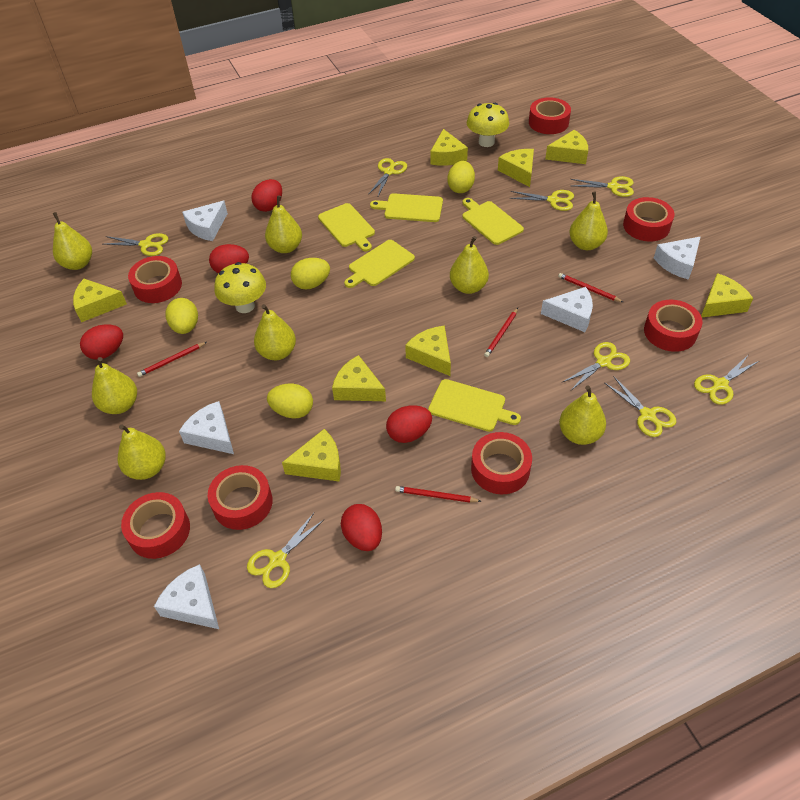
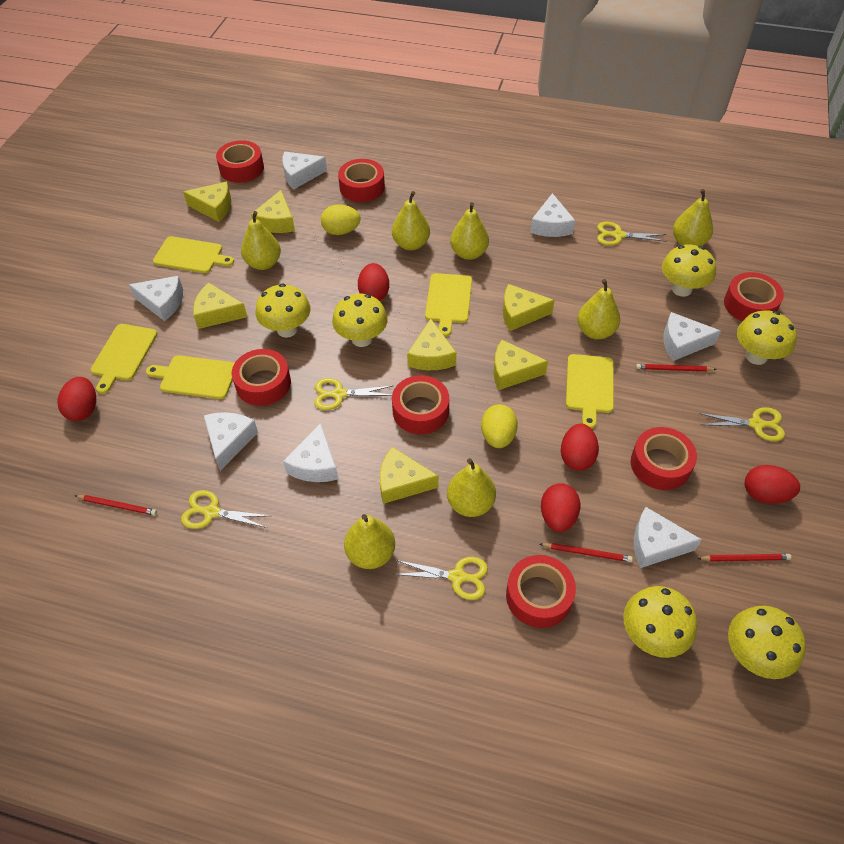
white cheese: [154,564,219,629] [179,401,234,454] [182,201,228,241] [541,287,593,332] [654,237,700,280] = 5 -> [129,276,183,321] [204,412,258,471] [282,152,327,190] [283,423,338,482] [530,193,575,237] [634,507,702,568] [663,312,721,361] = 7
yellow cheese: [73,279,127,322] [282,429,341,482] [332,355,386,401] [405,326,451,376] [430,129,468,166] [498,149,534,187] [545,130,588,164] [701,273,753,317] = 8 -> [183,182,231,222] [193,283,247,329] [251,190,295,233] [380,447,439,504] [407,319,456,370] [494,340,548,390] [503,284,555,331] = 7
yellow egg: [166,298,198,334] [267,384,313,419] [291,258,330,290] [447,161,475,193] = 4 -> [321,204,361,235] [481,404,518,448] = 2
yellow mushroom: [214,262,266,313] [467,103,509,147] = 2 -> [256,284,311,338] [332,294,388,347] [623,586,697,658] [662,244,716,297] [728,606,806,679] [737,310,797,365] = 6
yellow pear: [53,212,92,270] [92,357,137,414] [118,424,166,480] [254,304,296,360] [265,195,302,253] [450,236,489,294] [559,385,606,445] [569,191,608,250] = 8 -> [241,211,281,270] [344,514,395,569] [392,191,430,250] [447,458,496,517] [450,202,489,260] [577,279,620,339] [673,189,713,246] = 7
yellow scissors: [104,233,168,256] [247,513,325,588] [368,158,407,196] [509,190,574,211] [563,342,630,390] [571,176,634,197] [605,377,676,437] [694,355,759,405] = 8 -> [181,490,271,529] [314,378,392,410] [393,557,488,600] [597,222,667,246] [699,407,785,441] = 5

